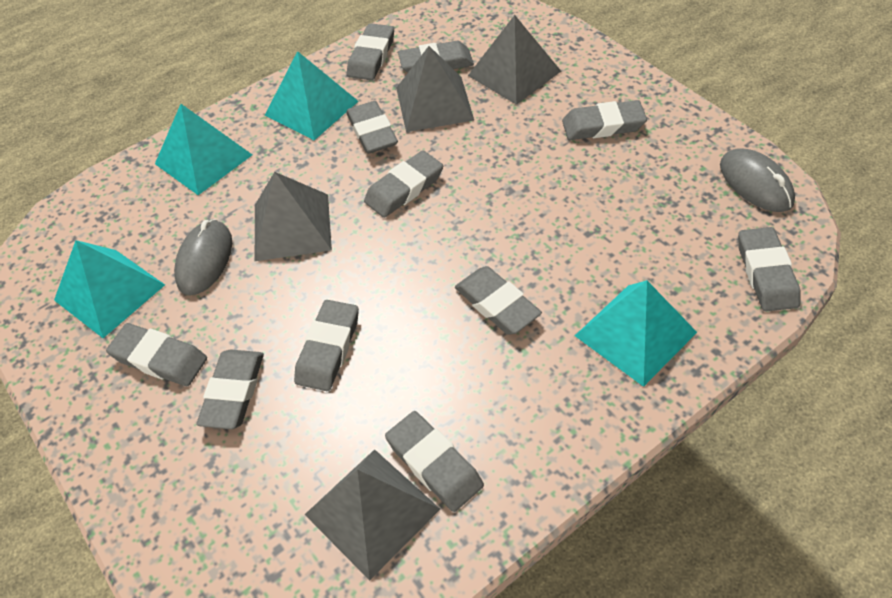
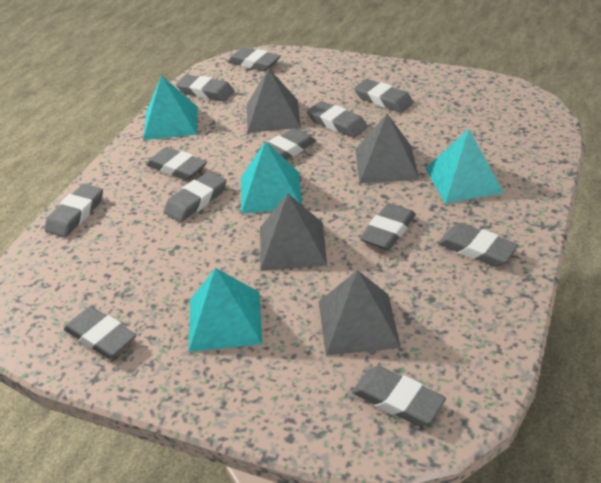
grey eraser: [106,323,207,386] [196,350,264,429] [294,300,359,391] [346,101,398,154] [347,23,394,80] [364,150,443,218] [385,411,484,512] [398,41,474,73] [455,266,542,335] [562,100,647,140] [738,227,800,312] = 11 -> [44,184,103,237] [64,306,136,359] [146,147,207,180] [164,171,227,222] [176,74,234,101] [227,47,281,71] [256,128,316,160] [307,101,367,138] [352,366,446,426] [354,79,413,113] [360,203,416,250] [438,223,519,267] = 12
grey mouse: [174,219,232,295] [720,148,795,212] = 2 -> none = 0

